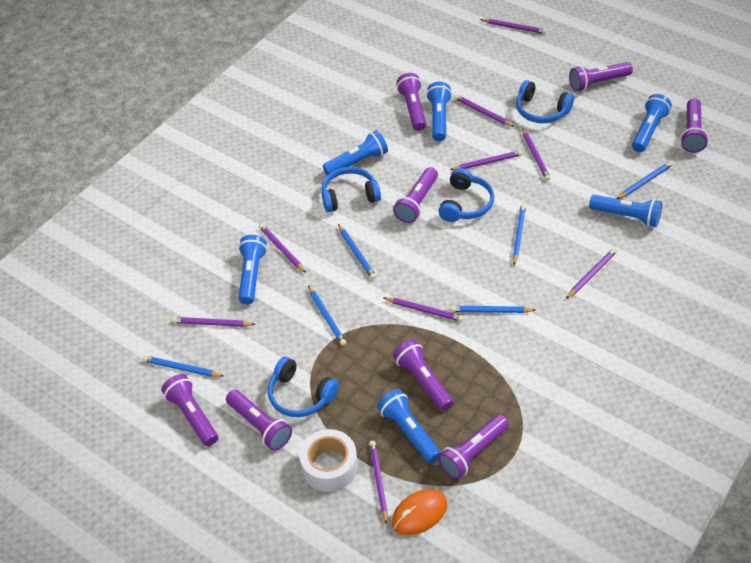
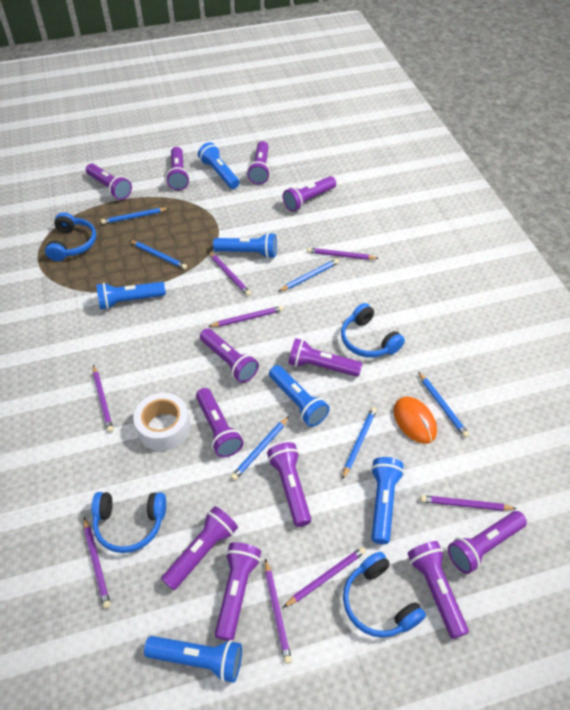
purple flashlight: [161,374,218,446] [226,390,292,451] [393,167,438,223] [393,340,453,411] [396,73,426,131] [438,414,509,479] [569,62,633,92] [680,98,708,153] = 8 -> [86,164,132,200] [161,506,238,590] [166,147,190,190] [196,388,244,457] [200,328,259,383] [215,542,261,641] [247,141,270,184] [267,442,311,527] [283,176,336,212] [288,338,362,377] [407,541,469,639] [448,511,527,574] = 12
purple pencil: [172,317,255,327] [259,224,306,273] [369,440,388,525] [384,297,464,322] [450,150,523,170] [454,95,515,127] [480,19,547,34] [522,128,551,181] [566,248,617,299] = 9 -> [84,517,111,609] [93,365,114,433] [208,306,283,327] [209,252,251,296] [265,559,292,664] [283,547,366,608] [307,248,379,260] [420,495,517,511] = 8

